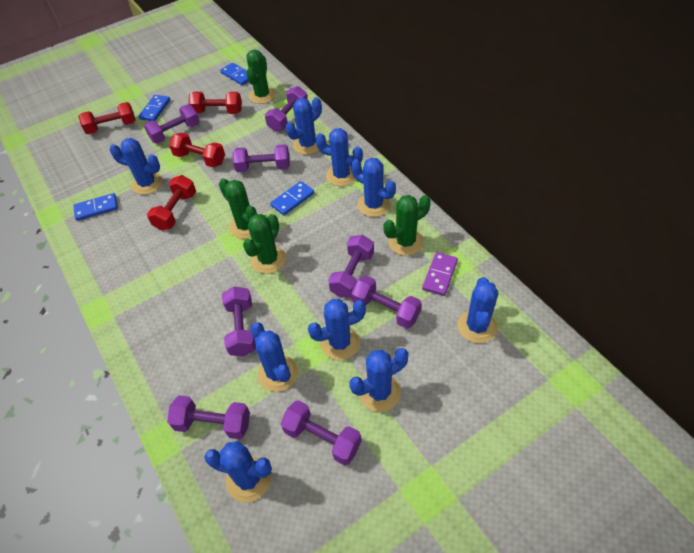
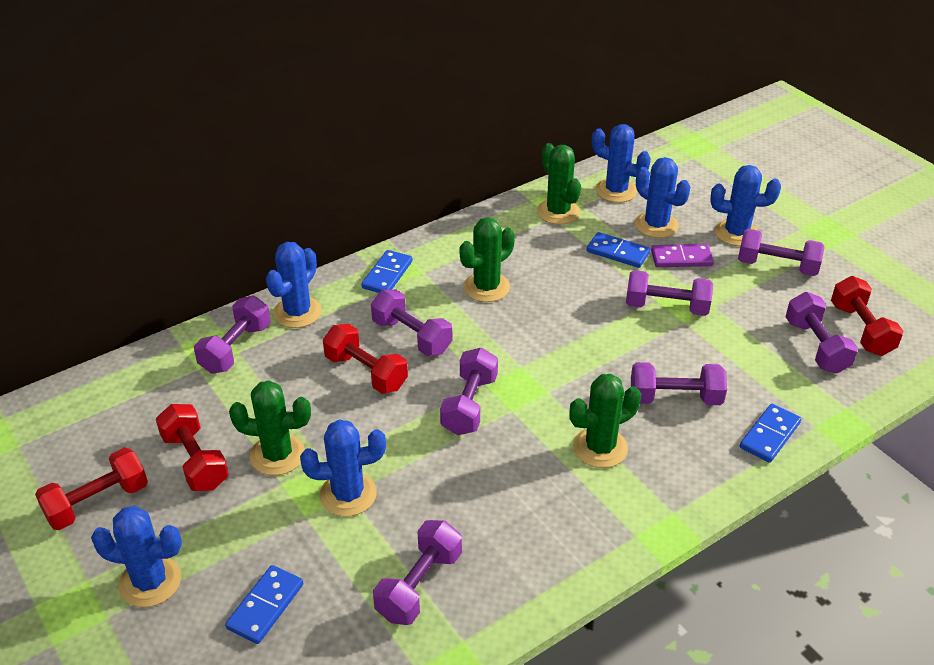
blue cactus: [110,138,163,195] [205,441,272,503] [251,322,298,392] [286,97,322,155] [308,299,366,360] [315,128,363,186] [349,348,408,412] [351,158,396,217] [457,277,498,343] = 9 -> [91,506,182,607] [266,242,322,328] [300,419,386,517] [592,124,651,203] [635,157,691,238] [711,165,781,246] = 6

